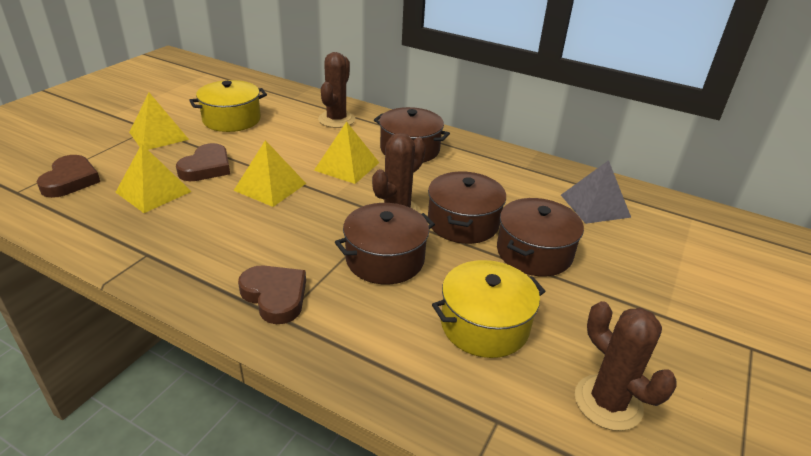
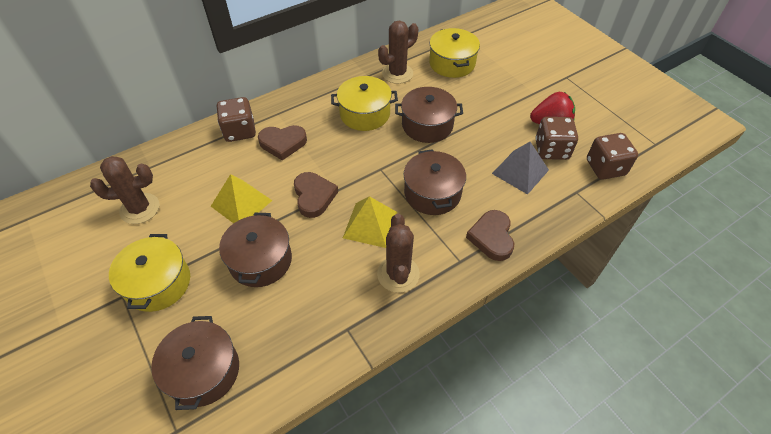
brown dice: none = 0 -> [216,97,256,142] [535,117,578,160] [587,133,638,180] = 3
red strawberry: none = 0 -> [530,92,575,124] = 1
yellow pot: [189,80,267,132] [432,260,545,358] = 2 -> [109,234,190,312] [331,76,398,131] [429,28,480,78] = 3
yellow pyramid: [116,144,192,213] [129,93,189,150] [233,140,306,207] [314,122,379,184] = 4 -> [211,174,272,223] [343,196,398,248] = 2

